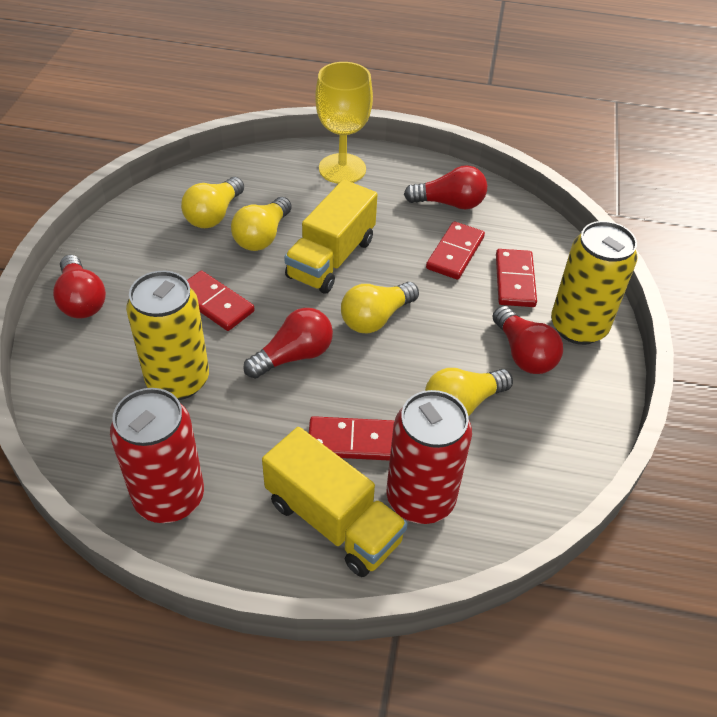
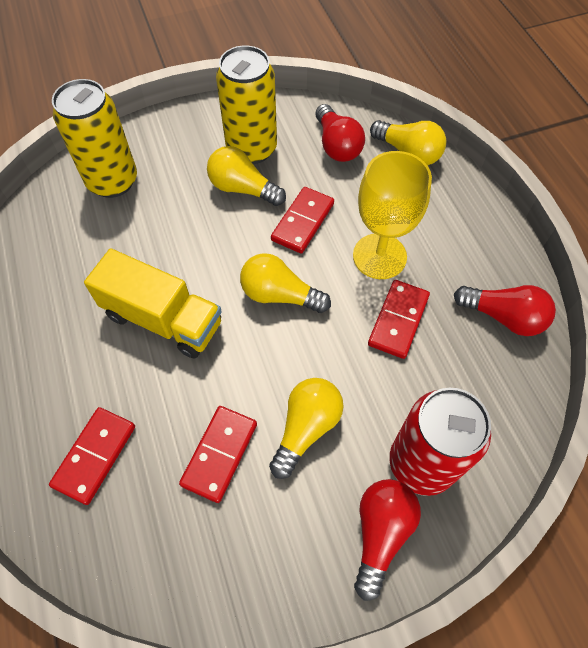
red can: [110,388,204,523] [386,390,472,524] = 2 -> [390,388,491,496] = 1
red light bulb: [53,255,106,318] [243,308,333,379] [404,165,487,210] [492,306,563,374] = 4 -> [315,104,365,162] [354,479,421,601] [454,285,556,336] = 3
yellow truck: [262,427,408,577] [284,180,378,294] = 2 -> [84,248,222,359] = 1

